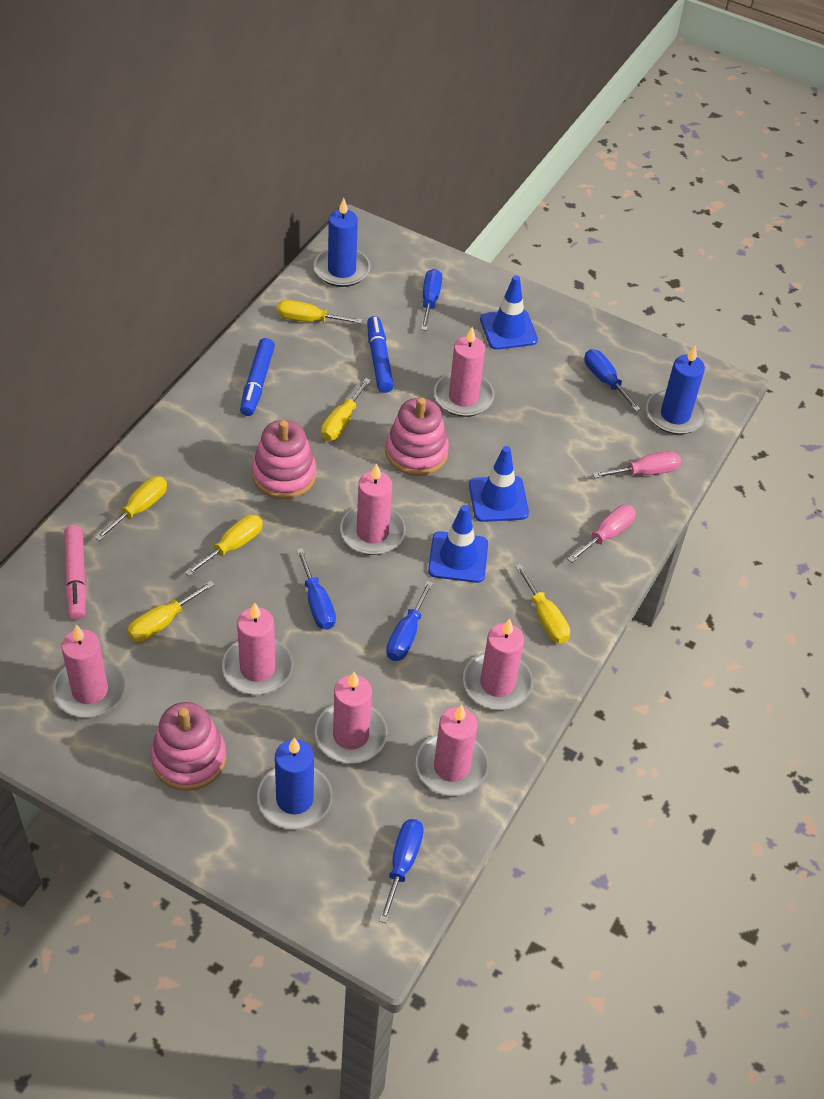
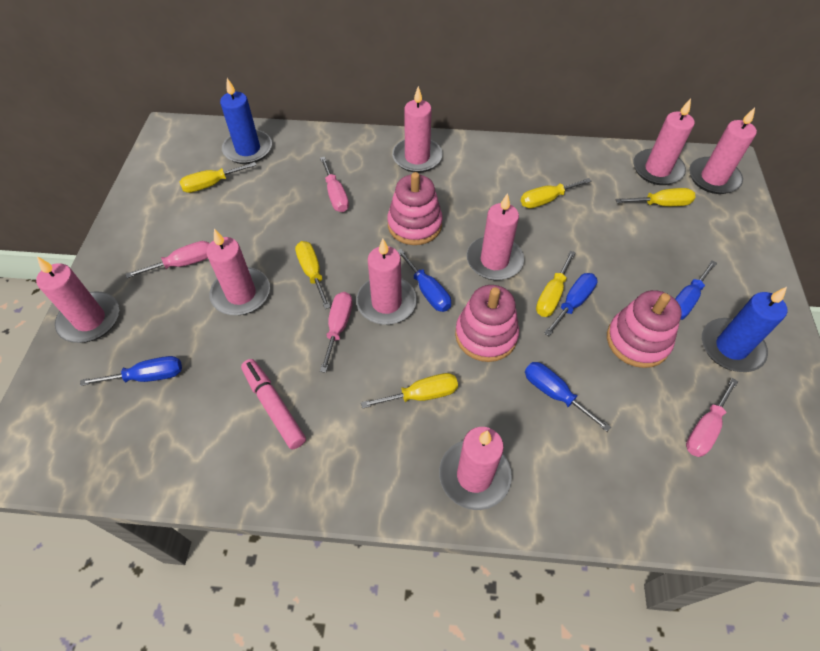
blue candle: [257,738,333,830] [314,198,370,287] [646,345,707,435] = 3 -> [220,78,272,164] [702,287,788,372] = 2
blue marker: [240,338,275,416] [367,316,394,393] = 2 -> none = 0
blue traffic cone: [428,505,488,583] [469,446,529,522] [480,275,538,350] = 3 -> none = 0
pink candle: [53,625,126,718] [222,602,293,695] [315,672,388,763] [340,463,406,555] [416,704,489,796] [434,327,495,417] [463,619,533,710] = 7 -> [36,257,119,343] [206,229,270,315] [356,239,417,325] [392,86,443,173] [439,427,512,510] [466,193,524,280] [633,99,694,185] [689,107,757,194] = 8
pink screwdriver: [568,505,636,563] [592,451,681,478] = 2 -> [126,241,209,278] [320,157,349,212] [320,292,353,373] [686,378,738,457] = 4

